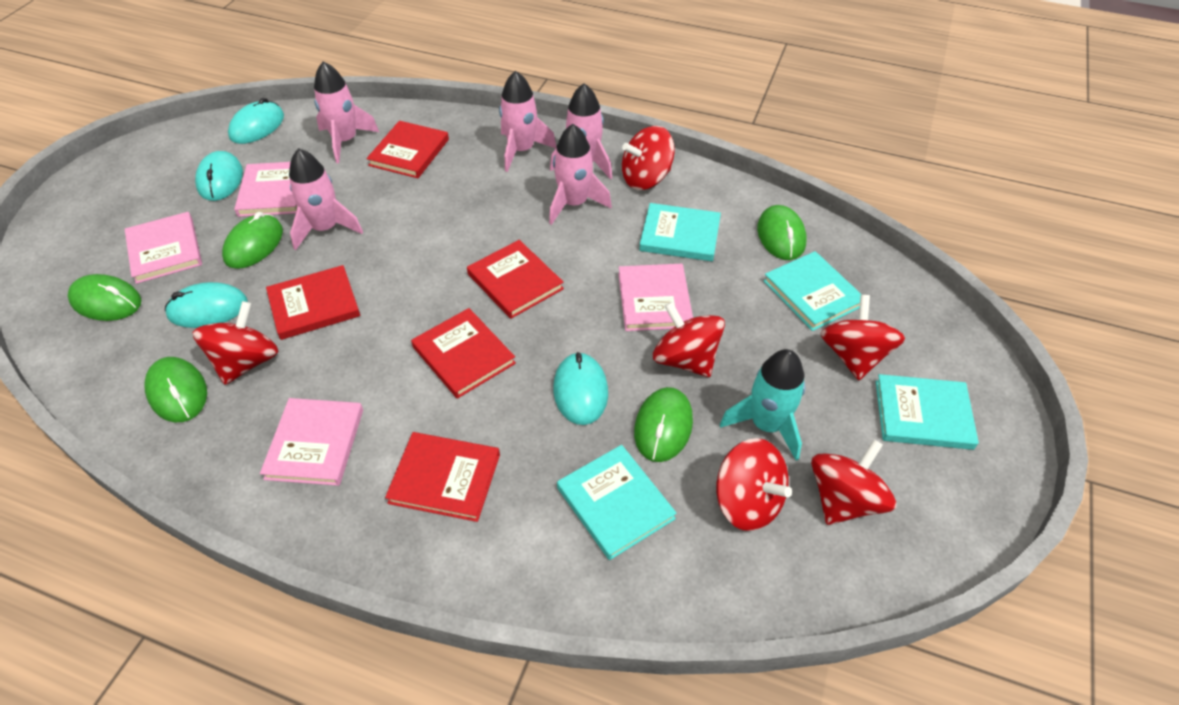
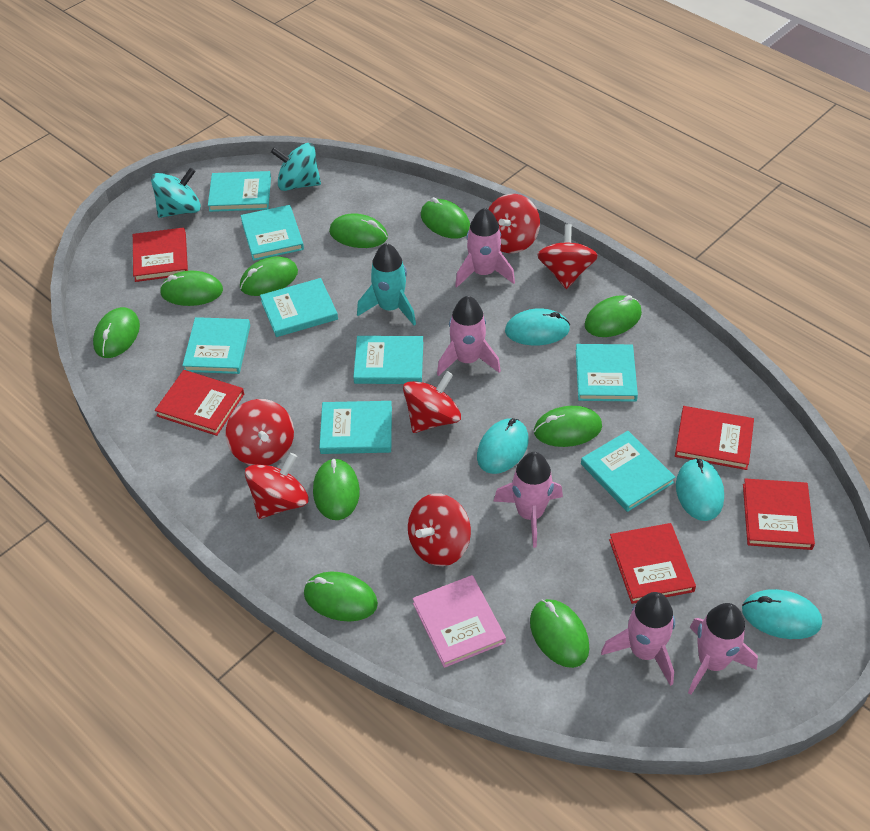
green mouse: [68,274,141,321] [145,357,207,422] [222,212,283,269] [634,387,693,462] [757,205,807,260] = 5 -> [93,307,140,358] [160,271,223,306] [240,256,298,296] [304,572,378,621] [313,458,360,520] [329,214,388,248] [421,197,470,239] [530,599,589,668] [534,406,602,447] [585,295,642,337] = 10
pink book: [125,212,202,284] [234,162,298,217] [260,398,363,486] [618,264,693,331] = 4 -> [412,575,506,668] = 1
turquoise book: [557,445,677,560] [639,203,721,261] [763,251,862,331] [876,374,979,450] = 4 -> [182,317,250,374] [208,171,271,212] [240,205,304,261] [260,278,338,337] [319,401,392,454] [353,336,423,384] [576,344,638,402] [581,431,675,512] = 8
turquoise spinning top: none = 0 -> [151,168,201,218] [271,143,321,191] = 2

